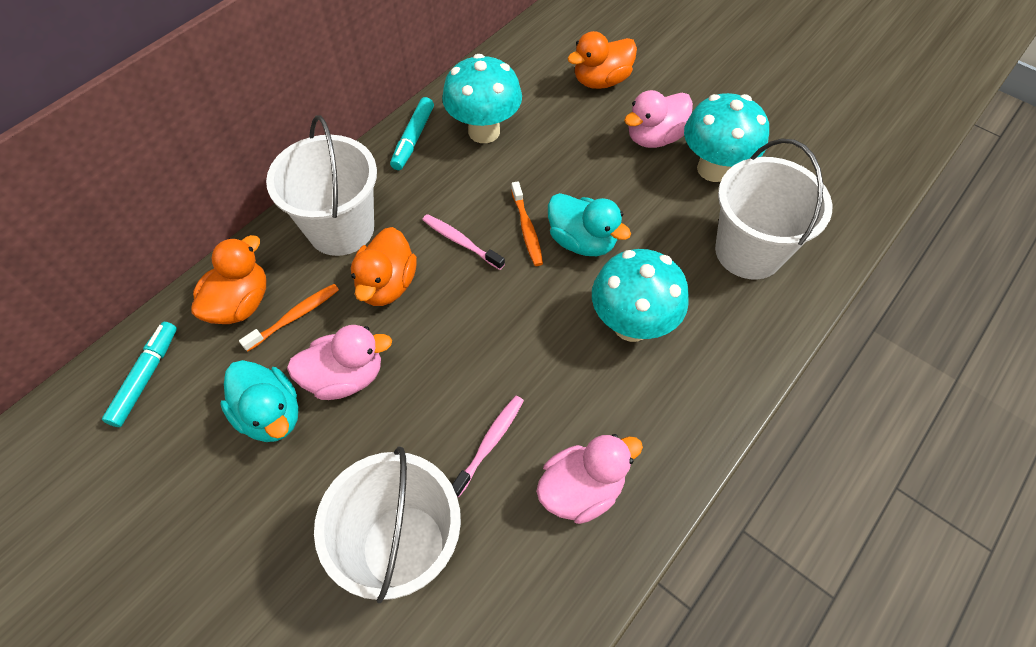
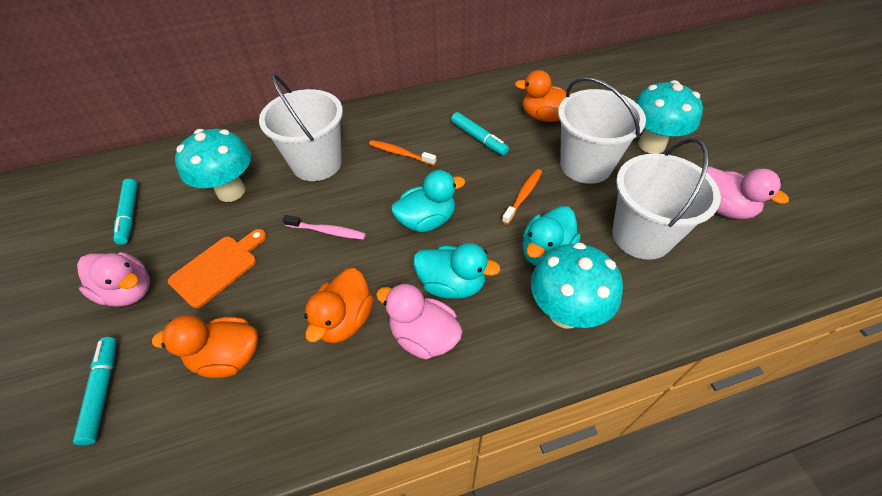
orange cutting board: none = 0 -> [168,229,267,308] = 1
pink toothbrush: [422,214,505,270] [452,396,524,497] = 2 -> [282,215,366,240] = 1
turquoise duck: [220,360,299,442] [548,193,631,256] = 2 -> [391,170,465,232] [413,243,500,299] [522,206,581,266] = 3
turquoise marker: [102,322,177,427] [390,97,434,170] = 2 -> [73,337,117,445] [113,179,138,245] [451,112,509,155] = 3

